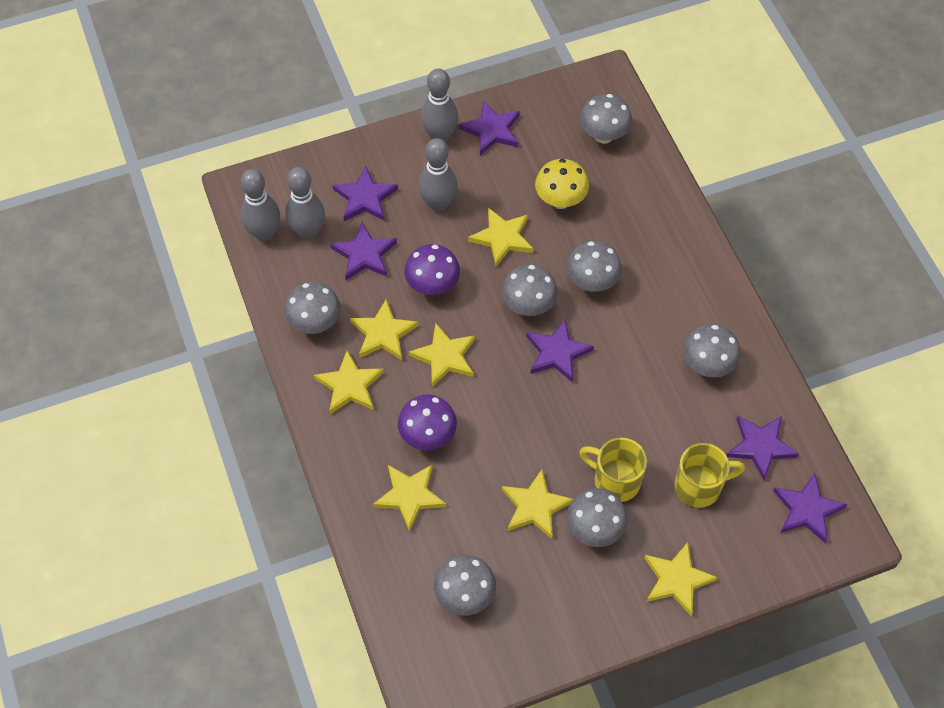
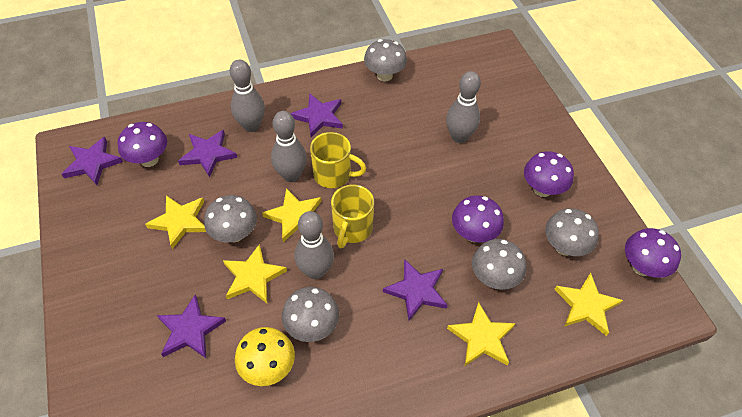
grey mushroom: [284,282,341,334] [434,555,496,616] [502,264,558,316] [566,241,622,292] [566,488,628,547] [580,94,632,144] [683,324,740,378] = 7 -> [204,195,257,242] [282,287,339,342] [364,39,407,81] [472,239,526,290] [545,208,599,256] = 5
purple mushroom: [398,395,457,450] [404,244,460,295] = 2 -> [117,122,167,167] [452,195,504,243] [524,151,574,197] [625,228,681,278] = 4
purple star: [330,222,397,280] [333,166,398,221] [459,100,520,155] [526,319,594,382] [726,416,799,480] [773,473,847,544] = 6 -> [62,137,123,185] [157,294,226,358] [178,130,237,178] [290,93,343,137] [383,259,447,321] = 5
yellow star: [314,350,384,414] [350,299,419,360] [373,465,446,532] [409,323,475,387] [468,208,533,266] [502,470,574,539] [644,542,718,616] = 7 -> [145,196,206,249] [223,244,287,303] [262,188,321,242] [447,302,516,366] [554,273,623,336] = 5

